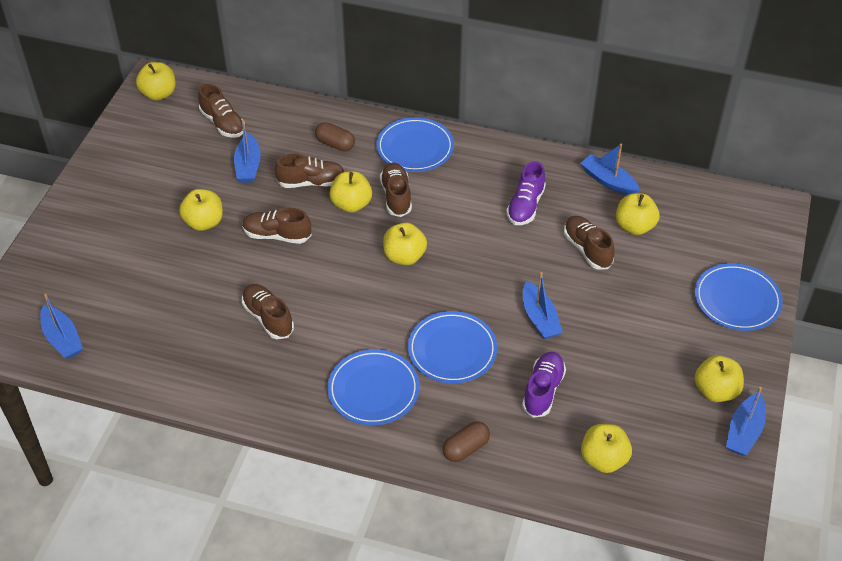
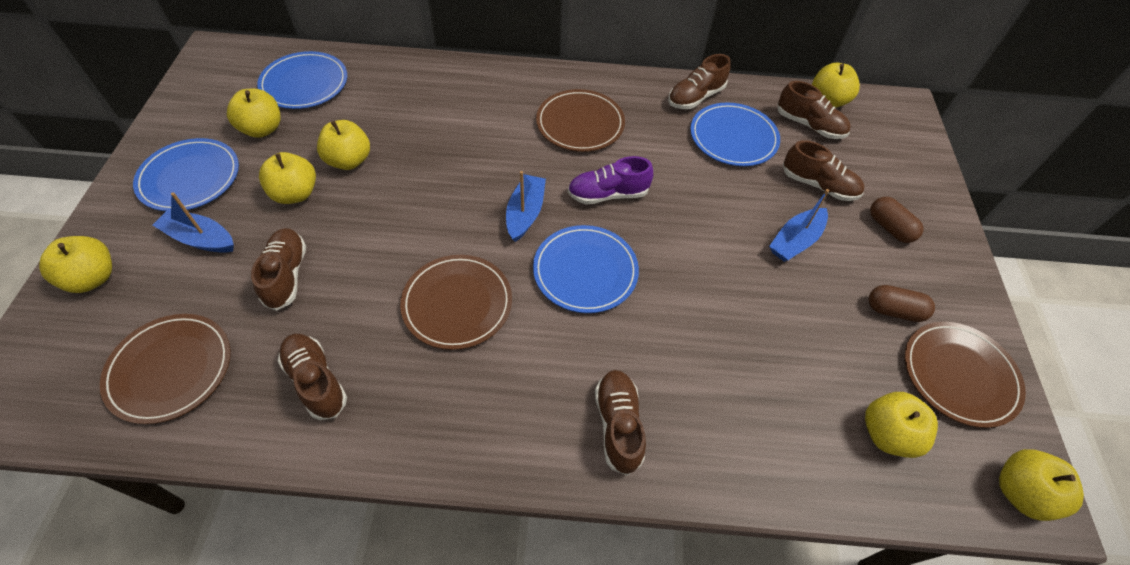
blue boat: [40,294,83,359] [234,120,261,183] [523,272,563,339] [580,144,640,195] [726,387,766,456] = 5 -> [153,192,234,253] [506,171,546,242] [769,189,829,262] = 3
brown plate: none = 0 -> [100,314,230,424] [400,255,512,350] [536,89,625,152] [905,322,1026,428] = 4
purple shoe: [506,161,546,225] [522,352,566,418] = 2 -> [568,156,653,204] = 1

